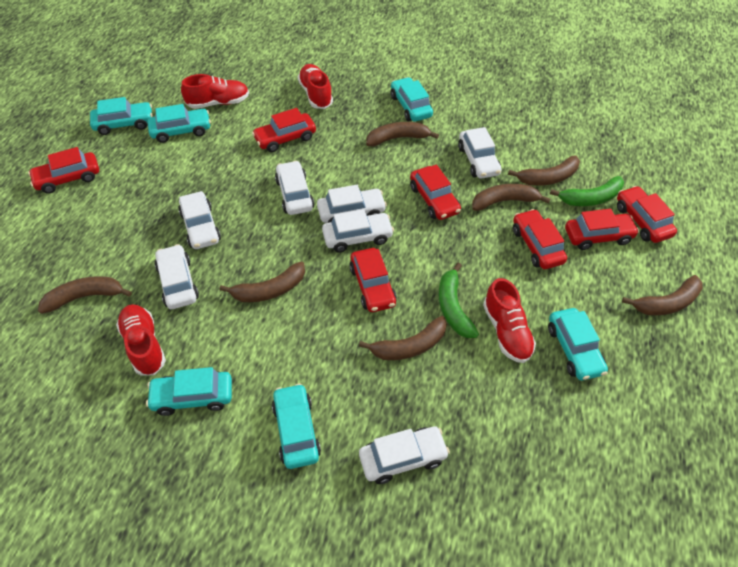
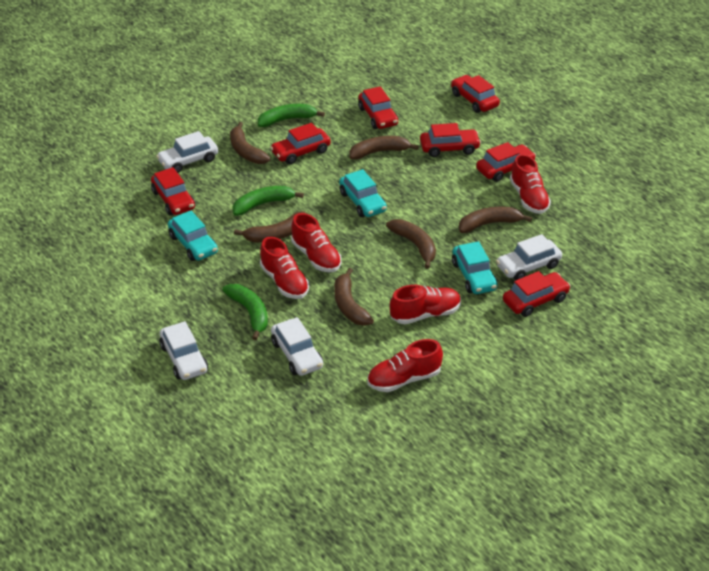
brown banana: [38,276,132,314] [220,262,305,302] [359,316,447,360] [366,122,439,146] [472,184,550,211] [508,156,580,186] [622,275,703,315] = 7 -> [230,122,271,164] [234,211,305,242] [334,268,374,326] [350,136,419,160] [386,219,436,269] [459,207,532,233] = 6
green banana: [439,263,479,338] [550,176,624,206] = 2 -> [222,284,268,340] [233,186,304,216] [258,104,325,127] = 3
red shoe: [116,304,166,376] [181,74,249,109] [298,64,333,109] [483,278,536,363] = 4 -> [260,237,309,299] [291,213,341,272] [367,339,443,392] [390,285,461,324] [510,154,551,214] = 5
turquoise car: [90,97,153,135] [146,367,232,416] [148,104,211,143] [272,383,321,469] [391,77,433,122] [548,308,608,380] = 6 -> [168,211,218,261] [339,169,387,217] [452,241,498,294] = 3
white car: [154,244,199,309] [178,191,221,249] [275,161,314,215] [317,185,387,223] [322,209,394,253] [359,426,450,484] [458,127,501,179] = 7 -> [156,131,218,173] [159,321,208,380] [271,317,323,376] [496,234,562,281] = 4

